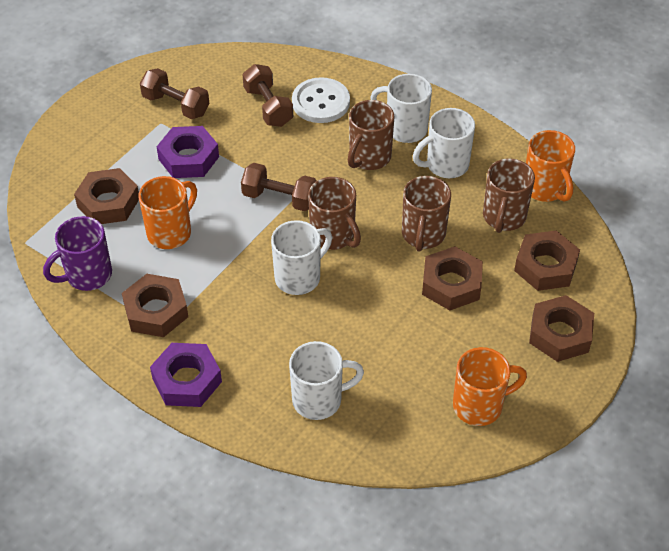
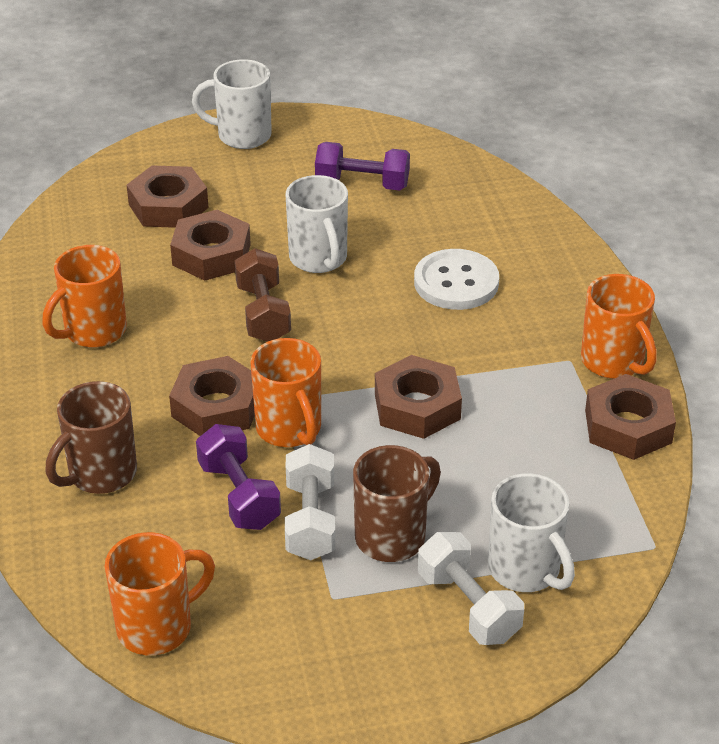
brown dumbbell: [140,68,209,119] [241,163,317,211] [242,64,293,127] = 3 -> [235,248,291,342] = 1
brown mug: [308,177,361,250] [348,100,394,170] [402,176,451,252] [483,158,535,233] = 4 -> [45,381,137,494] [353,445,441,562] = 2
orange mug: [139,176,197,249] [453,347,527,426] [526,130,575,202] = 3 -> [42,245,127,348] [104,532,215,655] [250,338,321,447] [581,274,657,379] = 4
purple dumbbell: none = 0 -> [196,424,281,530] [315,142,410,191] = 2
purple mug: [43,216,112,291] = 1 -> none = 0
purple nut: [150,343,222,407] [157,126,219,178] = 2 -> none = 0
white dumbbell: none = 0 -> [285,444,335,560] [418,532,524,645] = 2
white mug: [271,220,332,295] [289,341,364,420] [370,74,432,143] [413,108,475,178] = 4 -> [192,59,272,149] [286,175,348,273] [488,473,575,592] = 3

